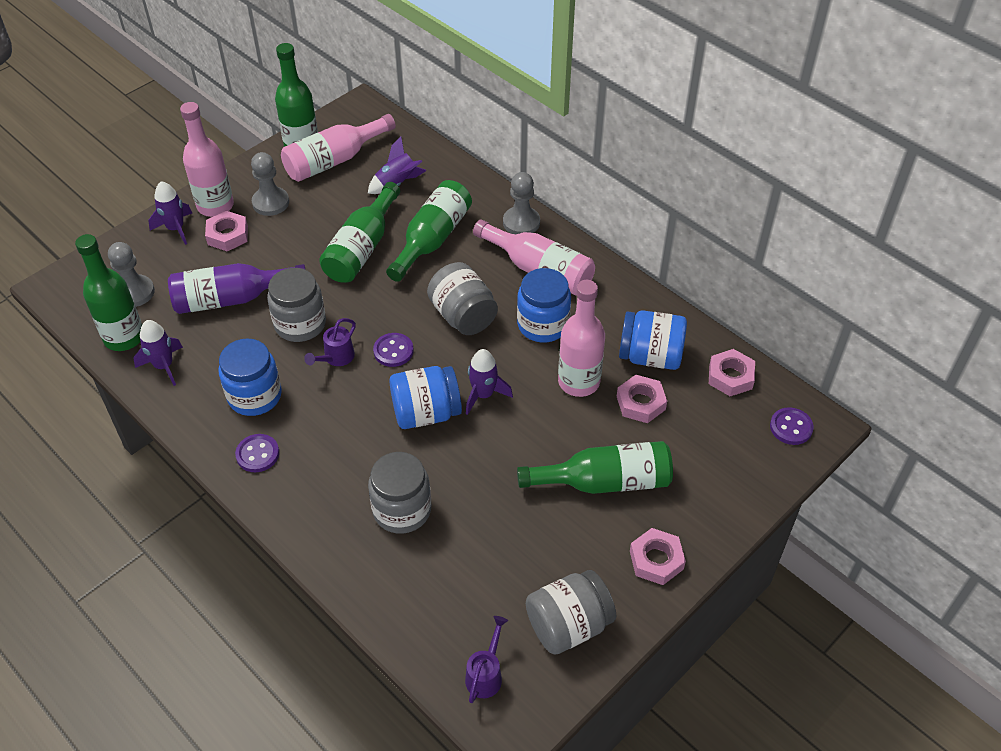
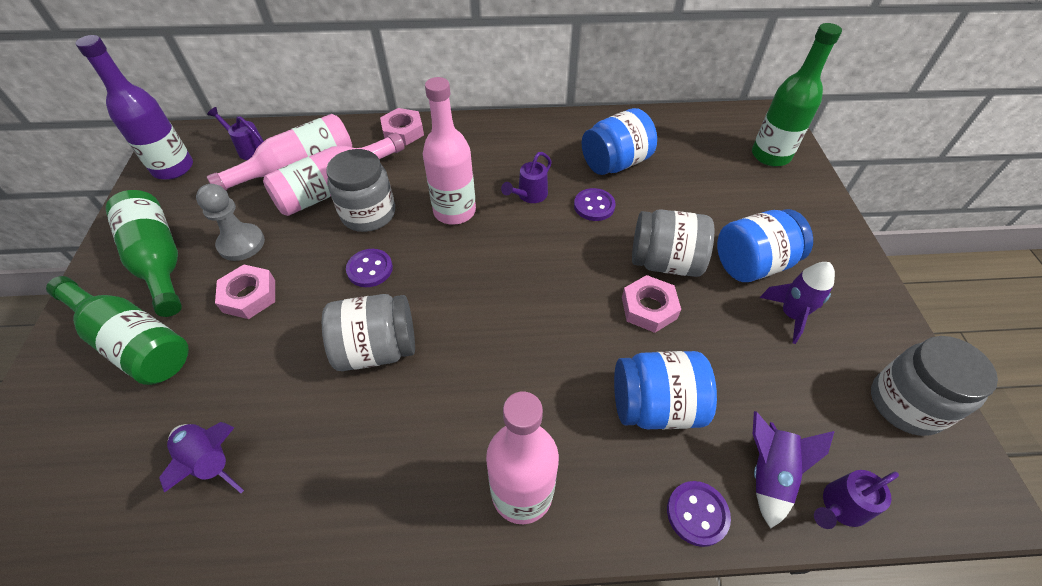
blue jar: [218,339,282,416] [390,366,462,429] [517,268,571,342] [619,310,687,370] = 4 -> [582,108,657,175] [614,351,717,429] [717,209,813,282] = 3
green bottle: [75,234,142,351] [275,43,318,147] [319,182,400,283] [386,180,472,282] [517,441,673,494] = 5 -> [46,276,189,385] [106,190,182,317] [752,23,842,167] = 3
grey pawn: [108,242,155,307] [251,152,289,216] [503,172,540,234] = 3 -> [196,184,265,261] = 1
pink nut: [205,211,248,251] [617,375,667,423] [630,528,686,585] [709,349,755,396] = 4 -> [215,265,275,319] [380,108,424,146] [622,275,681,333] = 3
purple rocket: [133,320,183,386] [148,181,192,245] [368,136,426,194] [466,349,513,415] = 4 -> [159,422,244,493] [753,411,835,529] [760,262,835,344] = 3
purple watering can: [304,318,356,366] [465,616,508,703] = 2 -> [207,107,264,160] [501,152,552,203] [814,470,899,529] = 3

